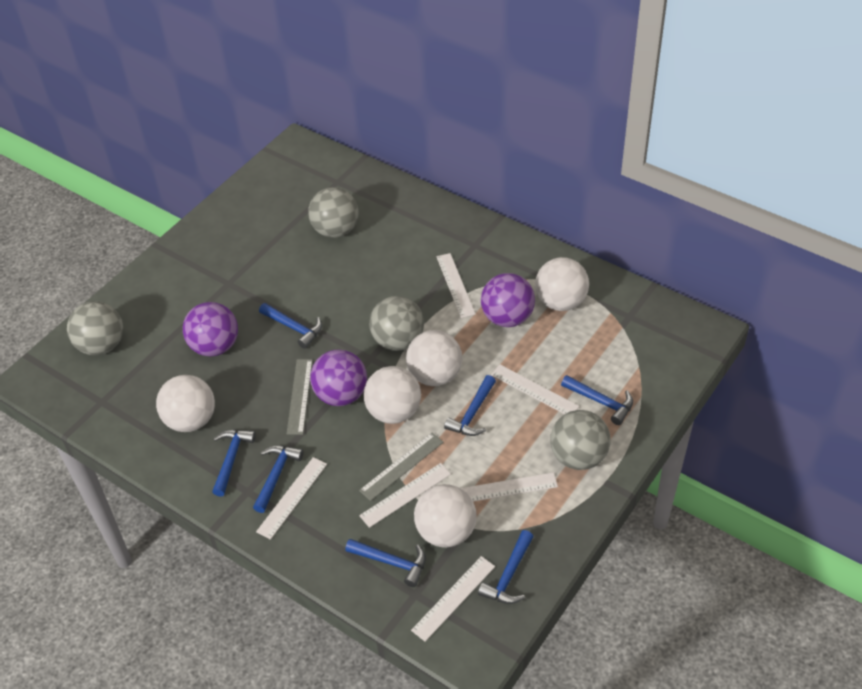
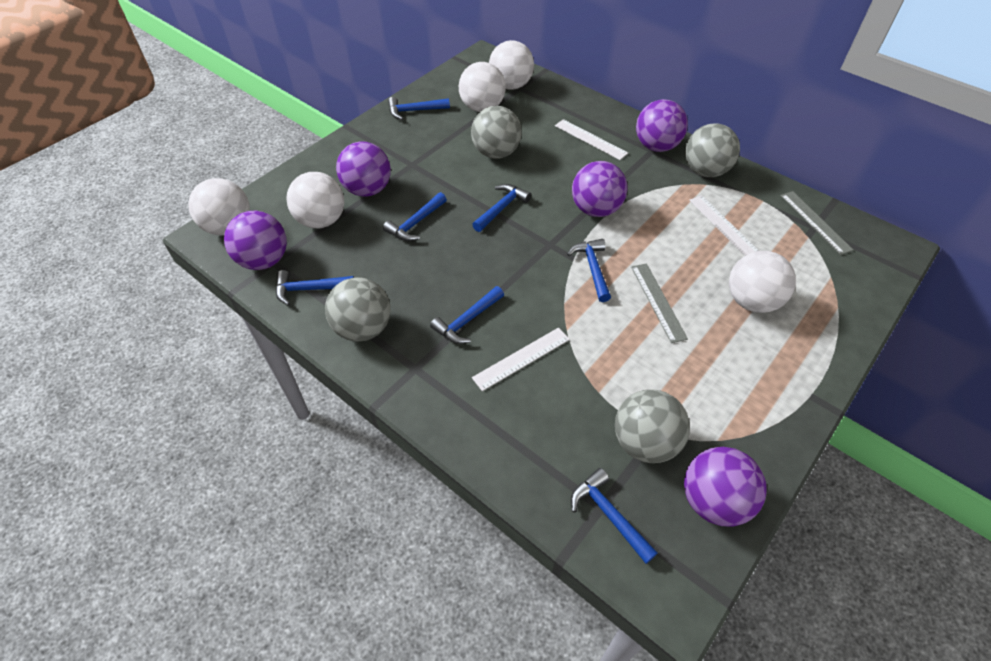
purple ball: [183,302,238,357] [310,349,367,406] [481,273,535,327] = 3 -> [224,211,287,270] [336,141,391,196] [572,161,628,217] [636,99,688,152] [684,447,767,527] = 5
white ruler: [256,457,327,540] [359,463,451,528] [411,556,495,642] [436,253,476,318] [461,472,558,502] [491,364,580,414] = 6 -> [472,327,570,391] [555,119,628,160] [689,195,759,255] = 3

